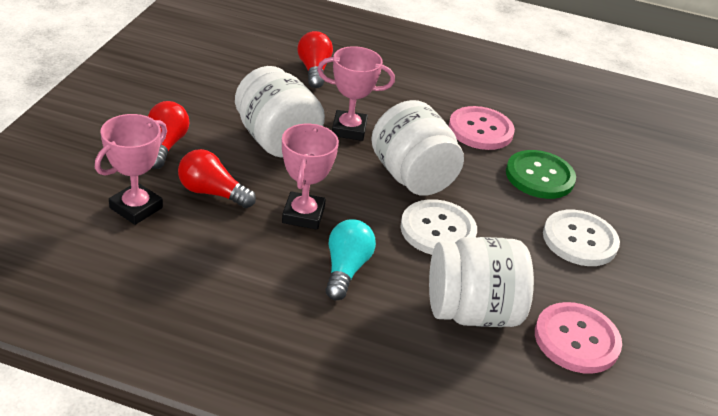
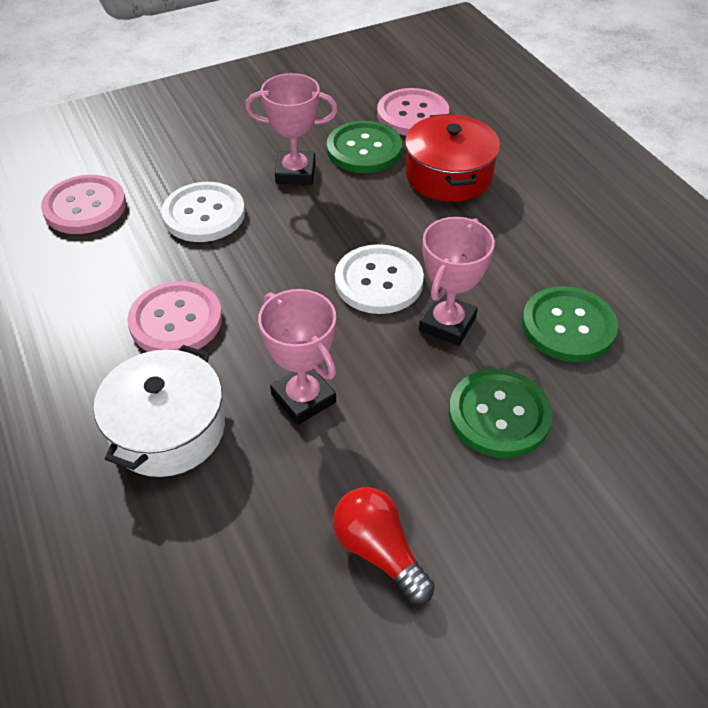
green button: [506,150,576,199] = 1 -> [327,121,402,173] [449,369,553,458] [522,286,618,362] = 3
pink button: [449,106,515,150] [535,302,622,374] = 2 -> [41,175,126,234] [127,281,222,352] [377,88,449,136] = 3
red light bulb: [148,101,189,169] [178,149,256,208] [297,31,333,88] = 3 -> [333,487,435,604] = 1
red pot: none = 0 -> [405,114,500,202] = 1
turquoise light bulb: [326,219,376,300] = 1 -> none = 0
white jar: [235,66,325,157] [371,100,464,196] [429,237,534,327] = 3 -> none = 0
white pot: none = 0 -> [94,345,225,477] = 1

